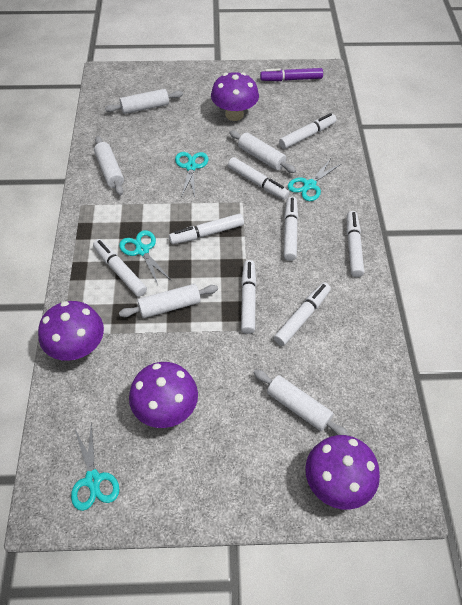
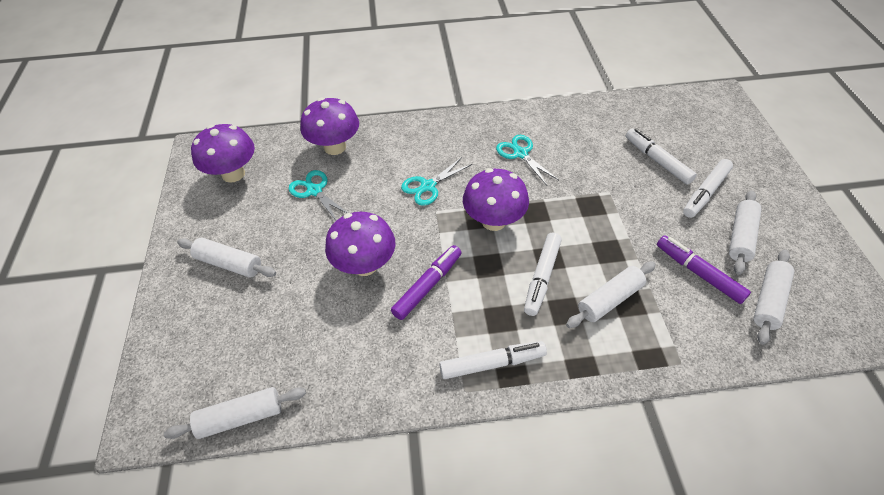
purple marker: [260,68,323,81] = 1 -> [391,245,461,320] [657,235,751,304] = 2
turquoise scissors: [71,423,119,511] [119,230,172,285] [175,152,208,198] [288,160,341,201] = 4 -> [289,170,348,221] [401,157,472,206] [496,135,559,186] = 3
white marker: [93,239,147,297] [169,213,244,244] [228,157,289,200] [241,260,256,334] [274,282,331,346] [279,113,336,149] [284,197,298,261] [347,211,364,277] = 8 -> [439,341,547,379] [524,233,562,316] [626,128,697,184] [683,159,733,218] = 4

